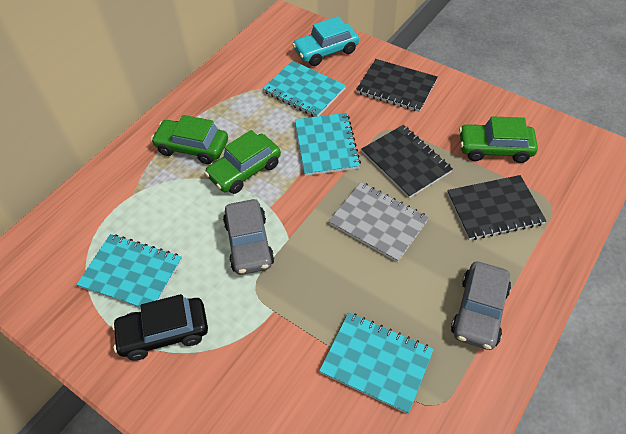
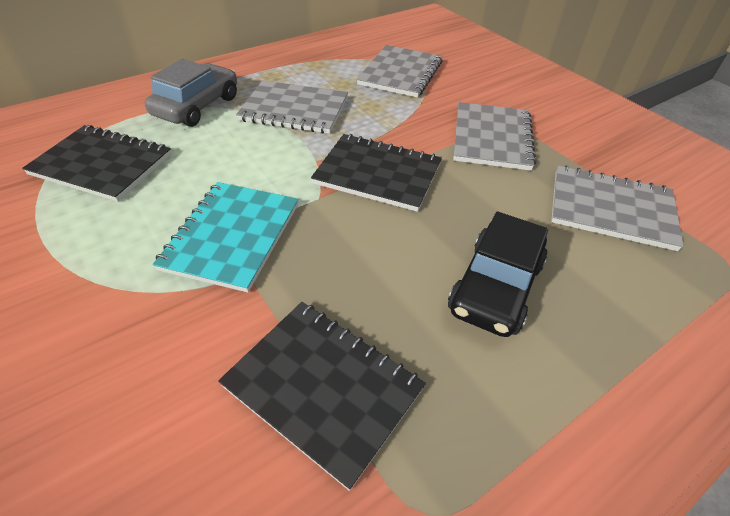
green car: [151,115,228,164] [205,130,281,194] [459,116,538,163] = 3 -> none = 0
grey car: [223,199,274,275] [451,262,511,350] = 2 -> [145,59,237,127] = 1
grey notebook: [328,182,429,262] = 1 -> [236,80,348,134] [357,45,442,98] [453,102,536,171] [551,165,684,251] = 4
turquoise car: [292,16,359,66] = 1 -> none = 0
turquoise notebook: [76,234,182,308] [263,61,346,117] [295,113,361,176] [319,312,434,414] = 4 -> [152,182,299,292] = 1

